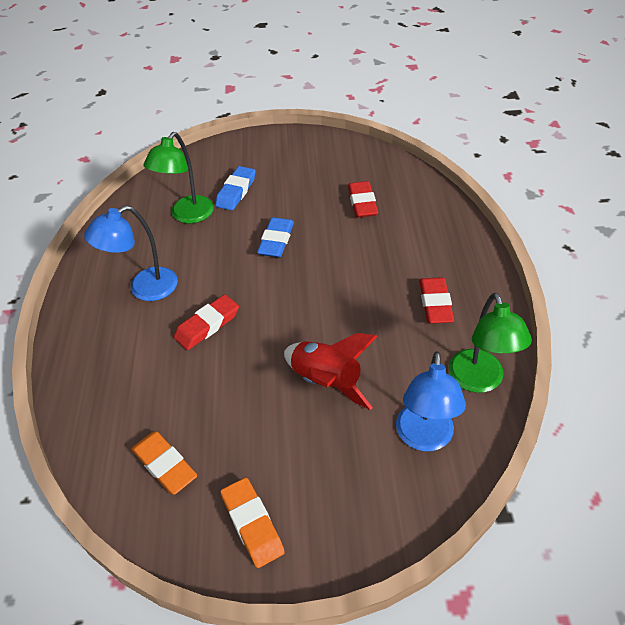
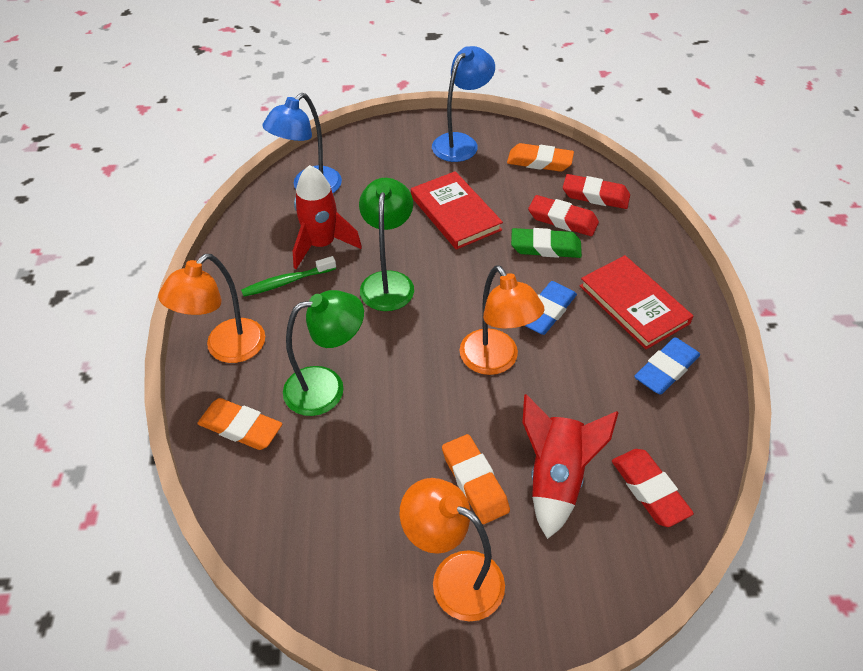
green eraser: none = 0 -> [511,228,582,258] = 1
green toothbrush: none = 0 -> [241,256,336,297] = 1
orange eraser: [131,431,197,495] [220,478,285,568] = 2 -> [197,398,282,450] [442,434,510,524] [507,143,574,172] = 3
orange lamp: none = 0 -> [158,254,265,363] [400,478,505,621] [459,265,544,375] = 3
red book: none = 0 -> [411,171,503,250] [580,255,693,350] = 2
red rocket: [284,333,378,410] = 1 -> [293,165,362,269] [523,394,619,539] = 2

